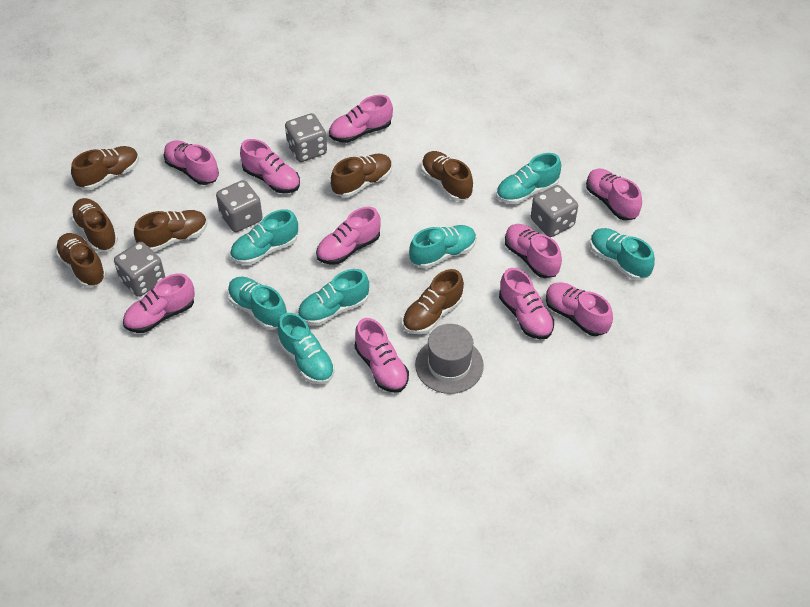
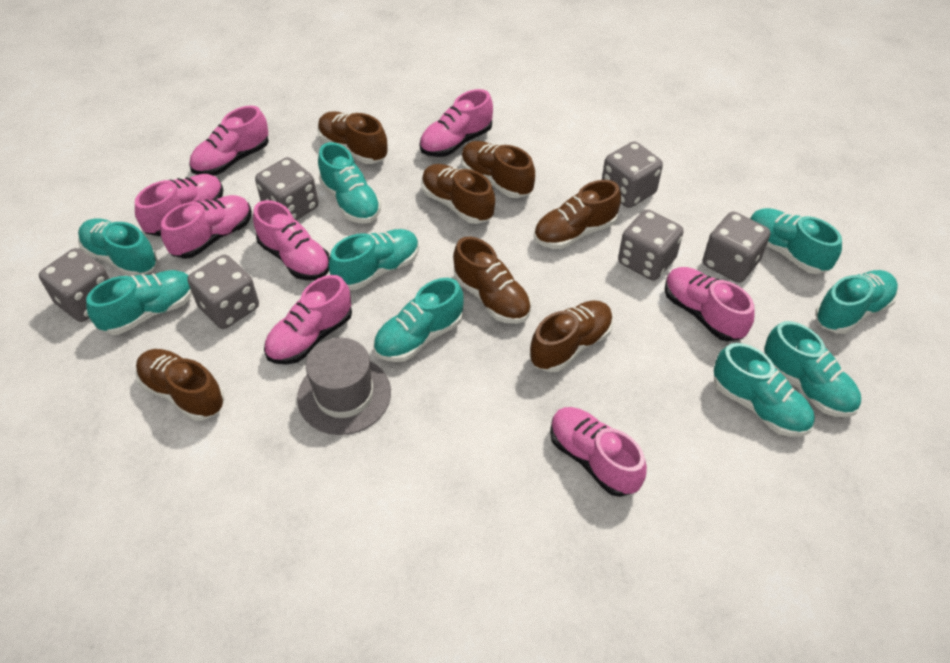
grey dice: [114,242,165,297] [216,180,263,232] [285,113,327,162] [531,185,578,237] = 4 -> [39,248,110,322] [187,255,259,329] [255,157,318,220] [602,141,663,208] [618,209,684,280] [703,211,770,283] = 6
pink shoe: [123,273,195,333] [164,140,219,185] [240,139,300,193] [316,207,381,265] [329,95,393,143] [355,318,409,393] [499,268,554,339] [505,224,562,278] [546,282,613,336] [586,168,642,220] = 10 -> [135,174,223,236] [161,195,252,259] [189,106,269,176] [253,200,330,280] [264,275,352,364] [419,89,493,157] [550,407,647,497] [665,267,755,342] = 8
turquoise shoe: [228,277,287,330] [230,209,298,265] [278,313,335,384] [298,269,369,325] [409,225,476,269] [496,153,561,204] [590,228,655,280] = 7 -> [78,219,157,276] [86,270,192,335] [318,142,381,223] [329,229,419,290] [373,278,464,362] [714,343,815,437] [750,208,842,274] [765,321,861,417] [815,270,898,334] = 9

